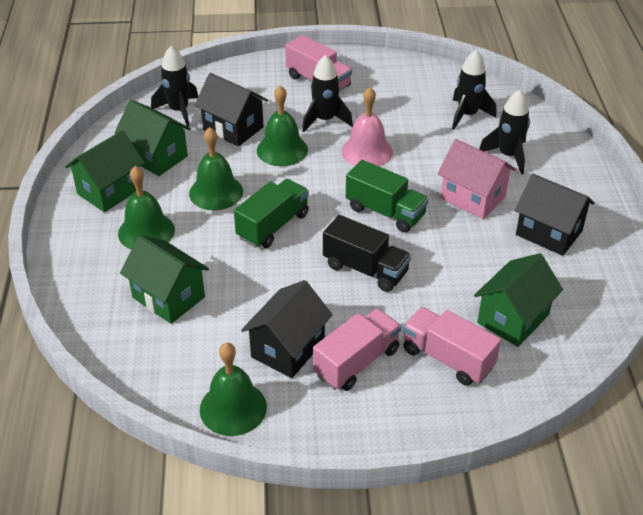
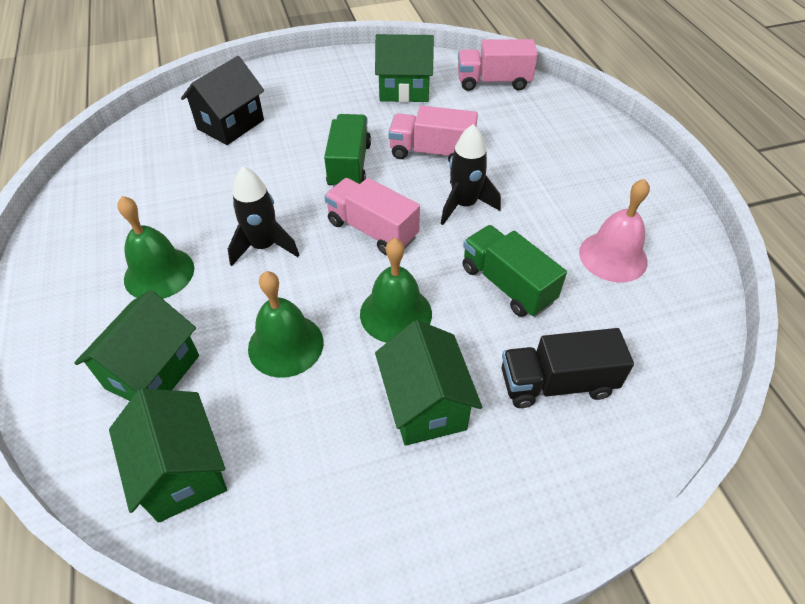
black house: [195,73,268,146] [241,280,333,378] [515,174,595,256] = 3 -> [181,56,264,145] = 1
black rocket: [151,46,198,127] [302,55,353,132] [452,50,496,130] [479,89,530,174] = 4 -> [228,166,299,266] [441,124,501,225] = 2
green bell: [118,166,175,249] [189,127,243,210] [200,342,267,436] [257,86,308,166] = 4 -> [117,196,194,299] [248,271,324,378] [360,238,432,343] = 3
pink house: [438,139,516,219] = 1 -> none = 0

